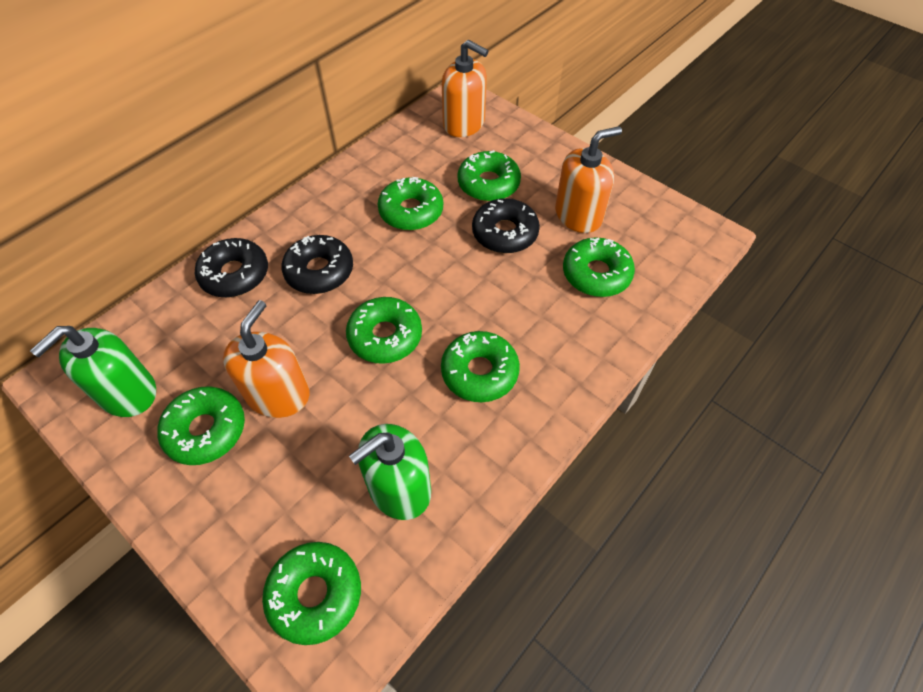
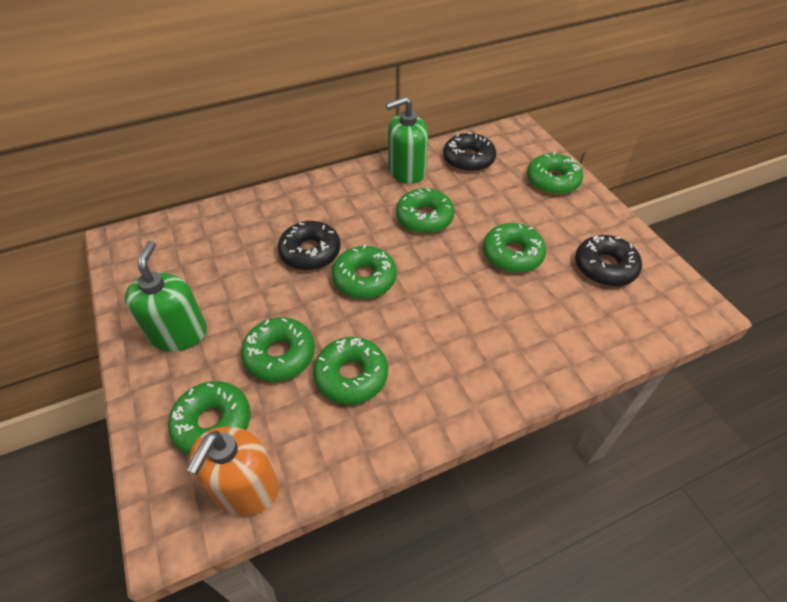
orange soap dispenser: [223,300,310,418] [442,40,488,137] [555,126,622,233] = 3 -> [186,426,280,516] = 1

